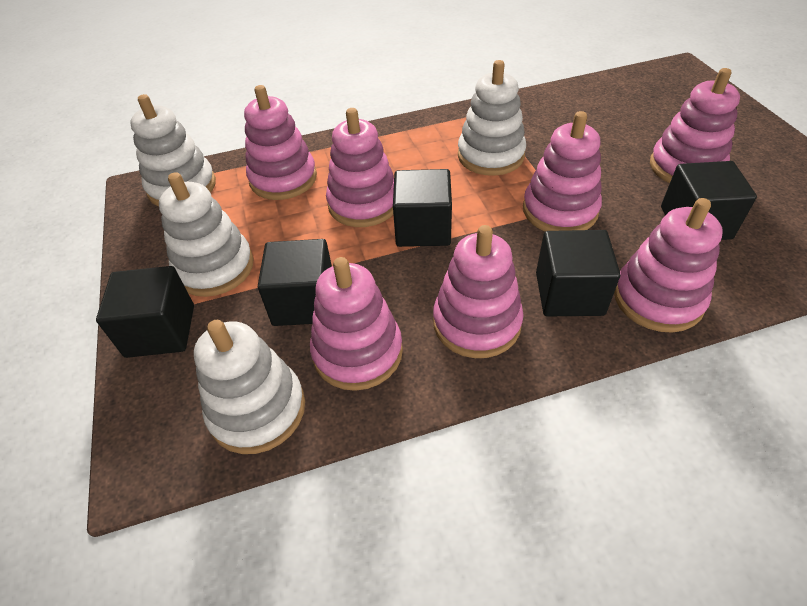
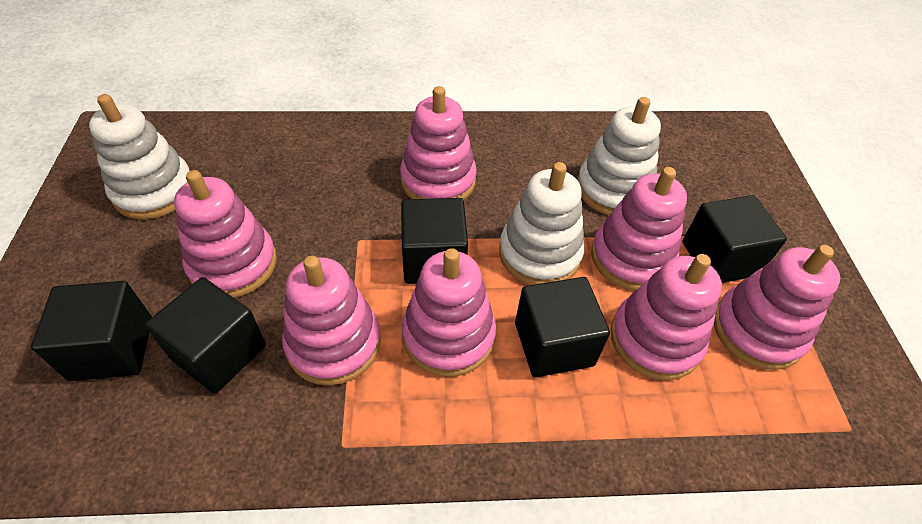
white stacking toy: [130,94,216,207] [159,172,254,297] [194,320,305,454] [458,60,526,176] = 4 -> [89,94,190,219] [499,162,584,285] [577,97,661,215] = 3

